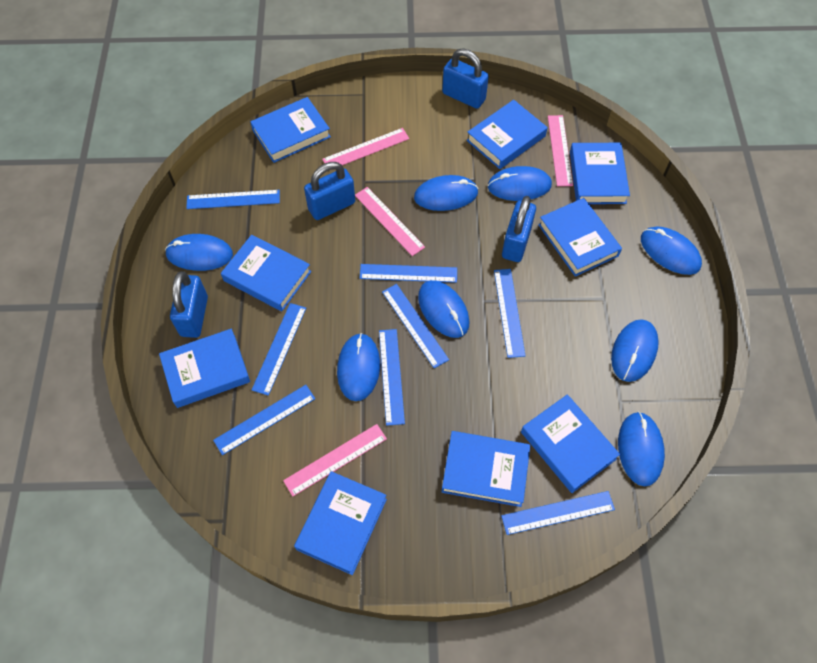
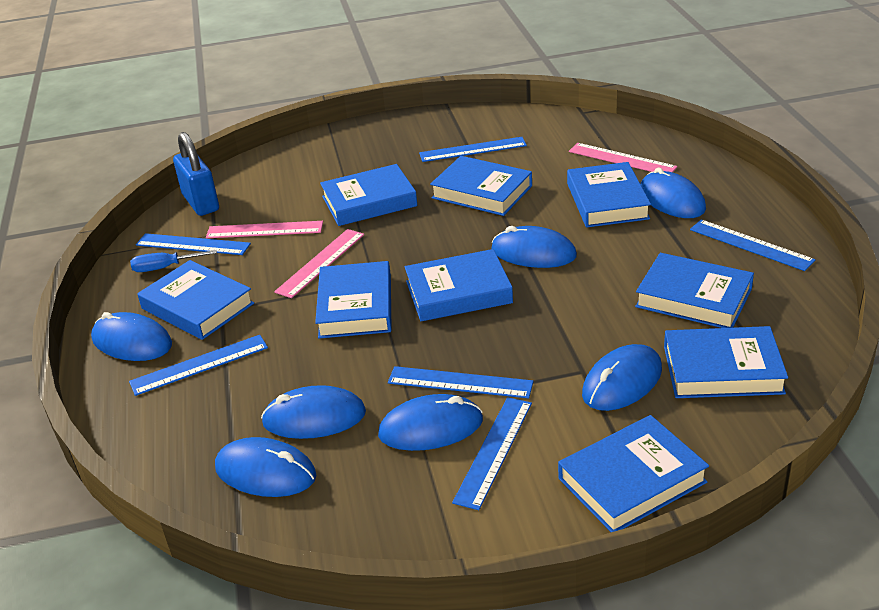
blue mouse: [165,234,233,271] [337,333,380,401] [414,175,479,211] [418,280,470,338] [488,166,552,201] [611,319,659,382] [618,412,665,486] [641,227,702,275] = 8 -> [91,312,172,361] [215,437,317,497] [261,385,366,439] [378,394,483,451] [491,226,577,268] [582,344,662,411] [640,167,706,218] = 7
blue padlock: [170,271,208,338] [304,162,355,220] [442,49,489,109] [502,196,536,262] = 4 -> [173,132,219,216] = 1
blue ruler: [186,190,280,209] [213,385,315,455] [252,303,306,396] [360,264,457,283] [379,329,405,426] [382,284,449,368] [494,269,525,358] [501,491,615,535] = 8 -> [129,335,268,396] [136,233,251,255] [388,366,534,398] [419,137,527,162] [452,397,532,510] [690,219,816,271] = 6
blue screwdriver: none = 0 -> [130,250,217,272] = 1
pink ruler: [283,424,387,497] [322,128,409,165] [355,187,425,256] [548,115,573,186] = 4 -> [206,221,323,238] [274,229,364,298] [569,143,677,173] = 3

